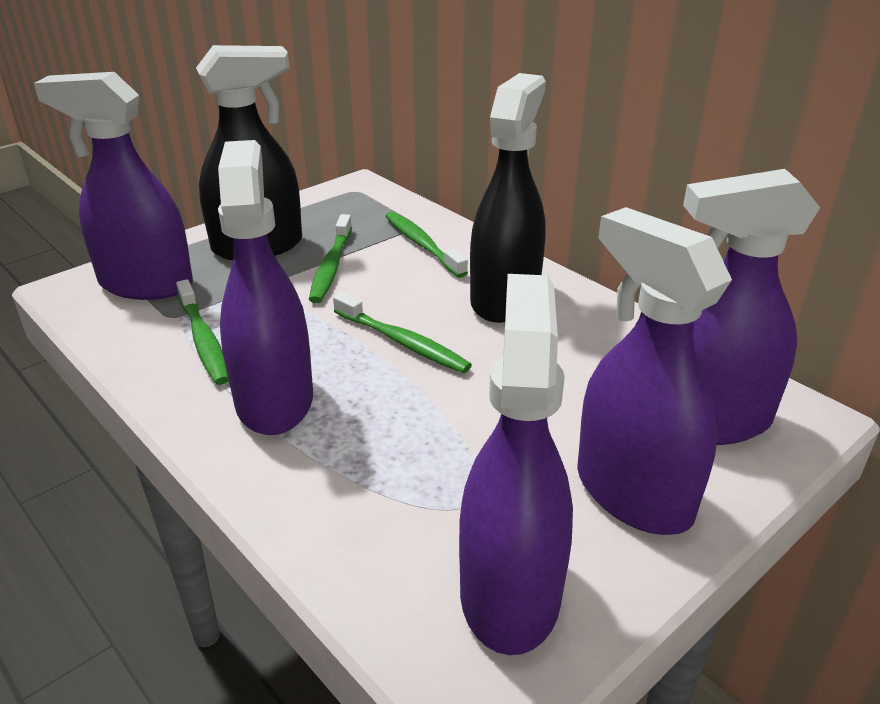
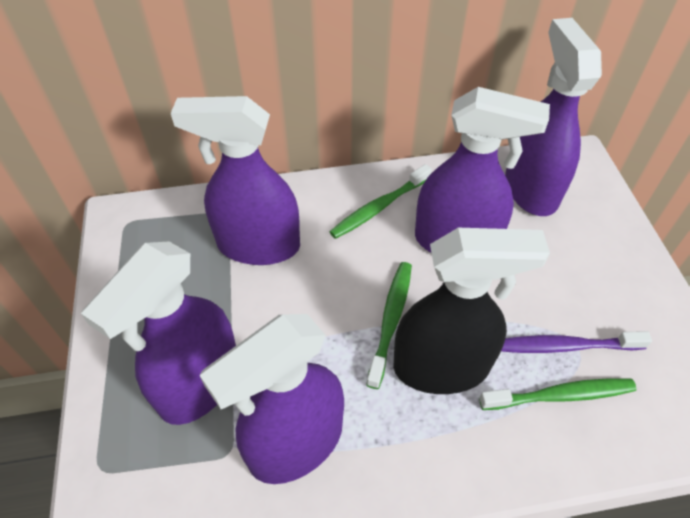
black spray bottle: [196,45,302,260] [470,73,546,323] = 2 -> [393,228,550,394] = 1
green toothbrush: [176,279,229,385] [309,214,352,303] [333,292,472,373] [385,211,468,278] = 4 -> [329,164,432,239] [366,262,412,389] [479,379,637,410] = 3
purple toothbrush: none = 0 -> [501,331,652,353] = 1

